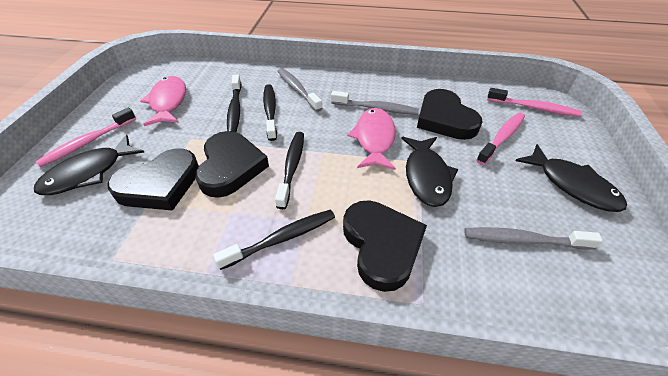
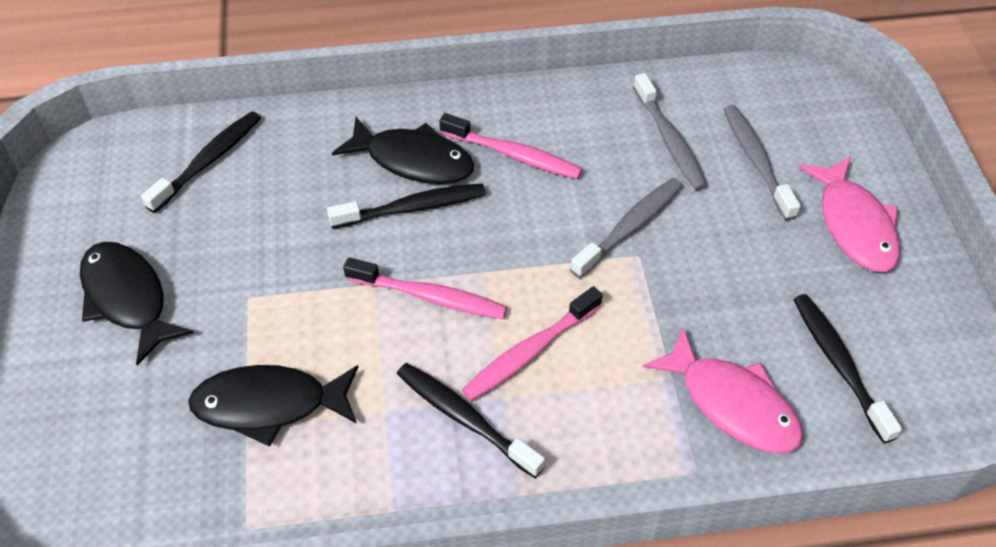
black heart: [108,149,199,211] [195,131,269,198] [343,200,427,292] [417,89,482,140] = 4 -> none = 0

